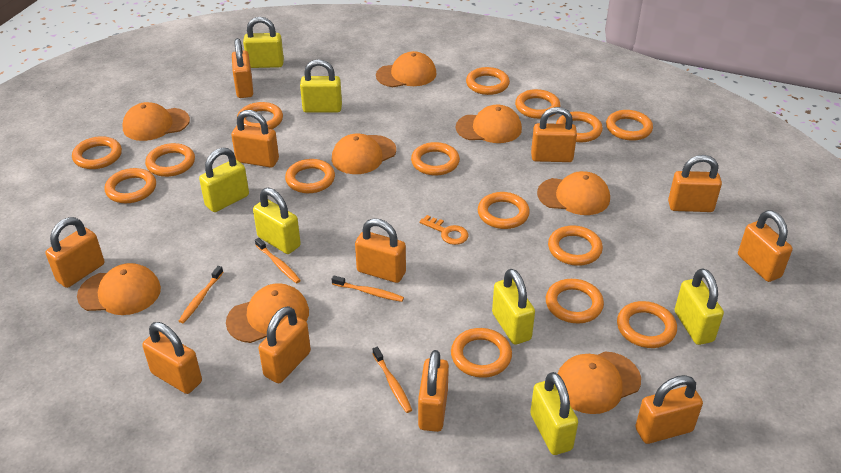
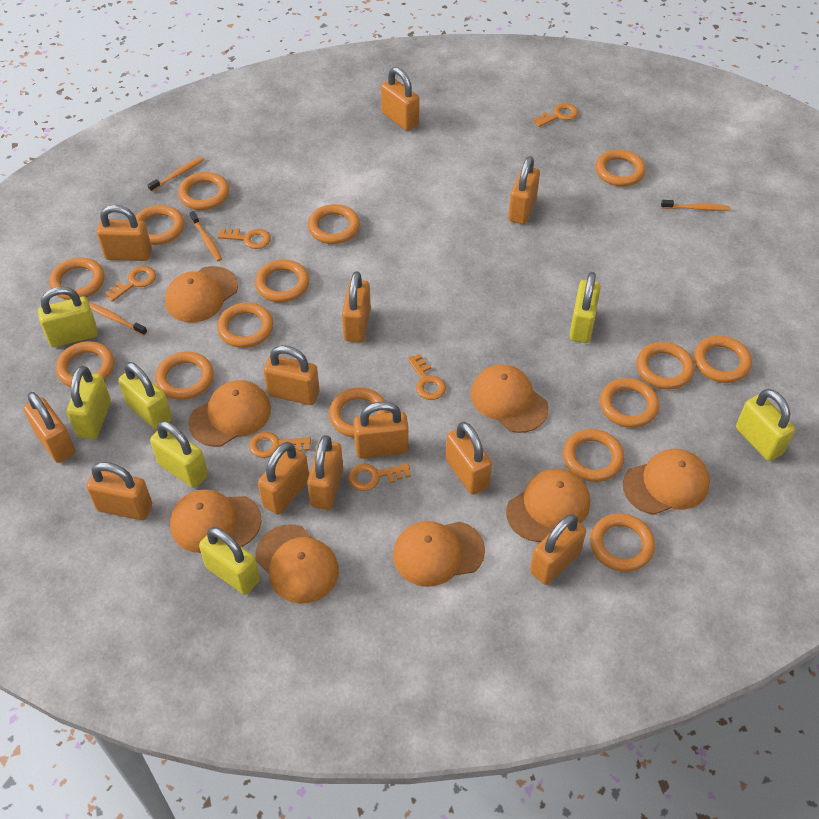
orange key: [419,215,468,245] = 1 -> [105,266,156,302] [217,228,271,249] [249,432,311,458] [348,463,411,491] [407,354,446,400] [533,103,578,127] = 6
orange padlock: [45,217,104,288] [142,322,202,394] [231,110,279,168] [232,38,253,98] [258,306,311,383] [355,218,406,283] [418,350,449,432] [531,107,577,162] [635,375,703,444] [668,155,722,212] [738,210,793,282] = 11 -> [23,392,75,463] [86,462,152,520] [97,205,152,261] [258,442,309,515] [263,345,320,405] [307,435,343,510] [342,271,371,343] [353,402,409,459] [381,67,419,131] [446,422,492,495] [508,156,540,224] [530,514,586,585] = 12

